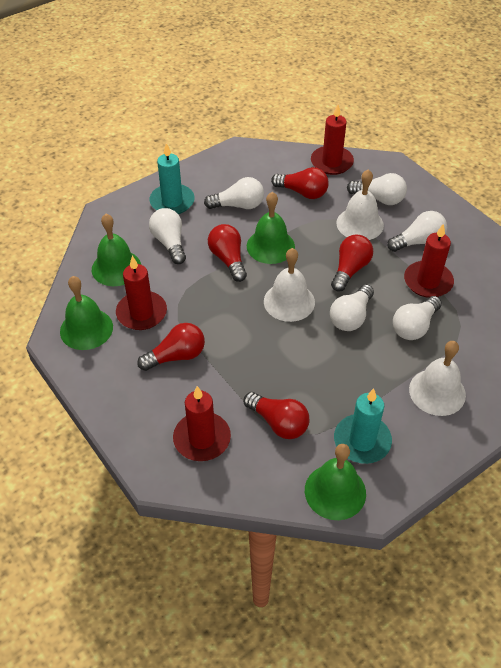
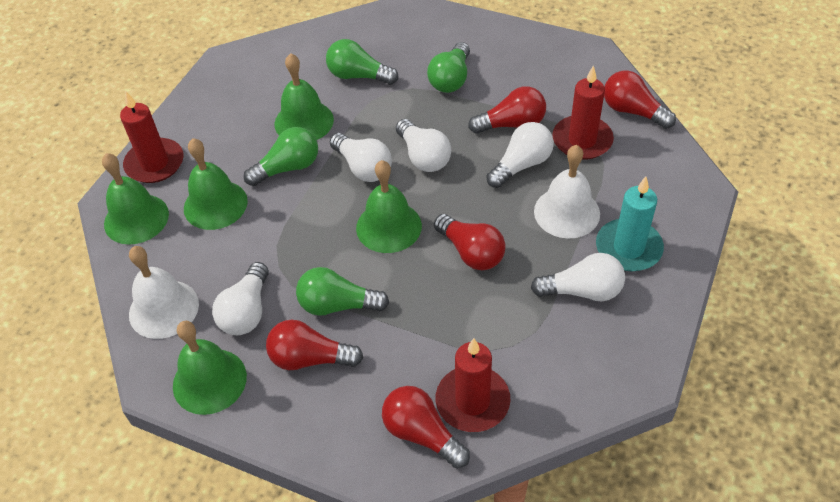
green bell: [60,276,113,350] [92,214,141,286] [247,192,295,264] [305,444,366,520] = 4 -> [102,153,169,245] [173,321,247,415] [184,138,248,230] [274,53,334,140] [356,160,422,253] = 5
green light bulb: none = 0 -> [244,127,318,186] [296,267,389,316] [326,39,398,85] [427,42,470,93] = 4
red candle: [116,256,167,330] [173,386,231,461] [311,104,354,175] [404,223,454,298] = 4 -> [120,92,184,183] [436,338,510,432] [552,65,614,160] = 3
turquoise candle: [149,143,195,214] [334,388,392,464] = 2 -> [596,177,664,271] = 1
white bell: [264,248,315,322] [336,169,384,240] [409,341,466,416] = 3 -> [129,246,199,339] [534,145,600,238] = 2
white light bulb: [149,208,186,264] [204,177,264,209] [330,284,374,331] [347,173,407,205] [387,211,447,252] [393,296,442,340] = 6 -> [212,262,269,335] [330,133,392,182] [396,119,451,172] [487,122,554,188] [531,253,625,301] = 5

